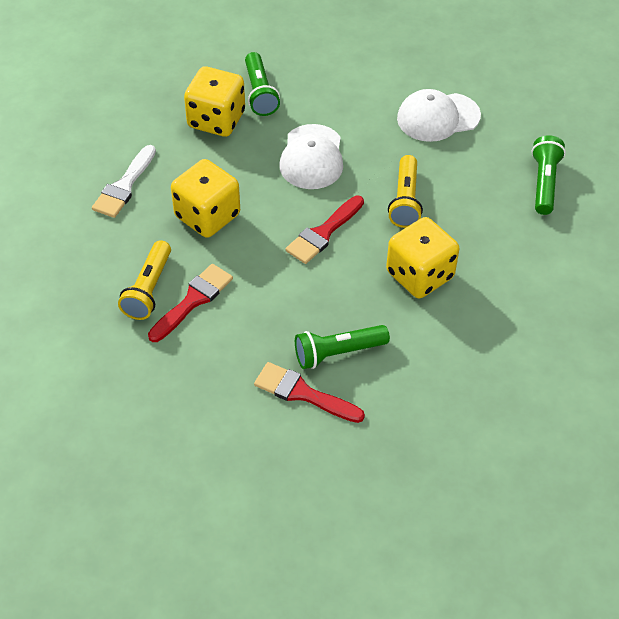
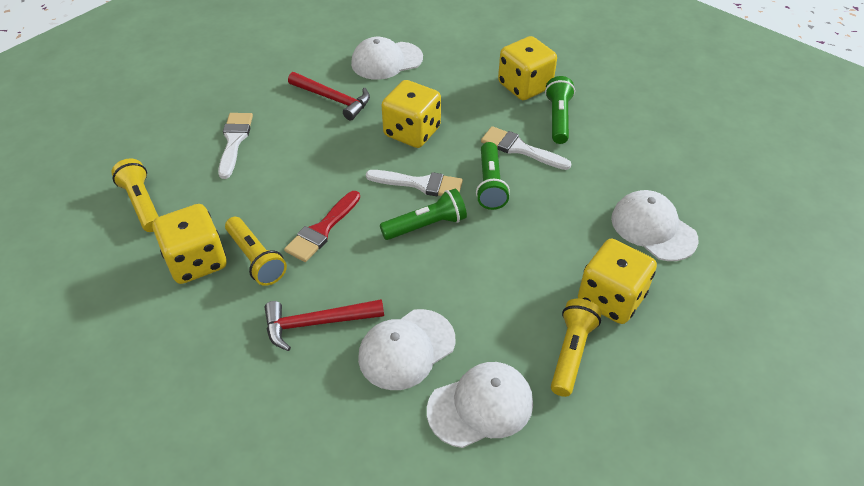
red brush: [148,264,233,342] [254,362,365,423] [285,196,364,264] = 3 -> [284,191,360,262] = 1
red hammer: none = 0 -> [265,299,384,351] [288,72,370,120] = 2
white brush: [92,145,156,218] = 1 -> [218,113,253,179] [366,170,463,196] [481,126,571,170] = 3
white cap: [279,124,343,189] [397,89,481,142] = 2 -> [351,37,423,80] [358,309,455,390] [427,362,533,448] [611,190,698,261] = 4
yellow dice: [171,159,240,238] [184,66,245,137] [386,217,459,298] = 3 -> [153,204,226,284] [382,80,441,148] [498,36,557,100] [578,239,657,324] = 4
yellow flashlight: [118,240,171,320] [388,155,423,228] = 2 -> [112,158,159,232] [225,217,287,286] [551,299,602,397] = 3

